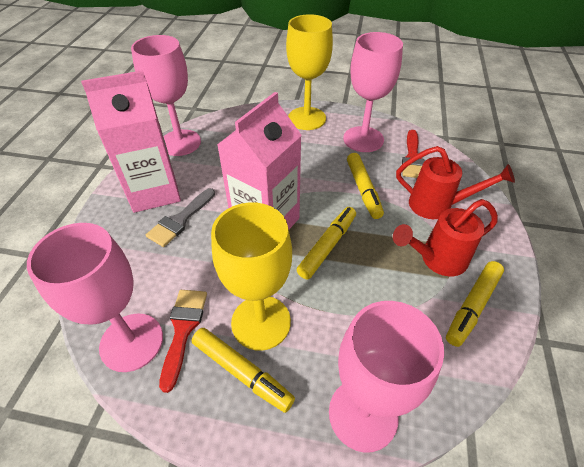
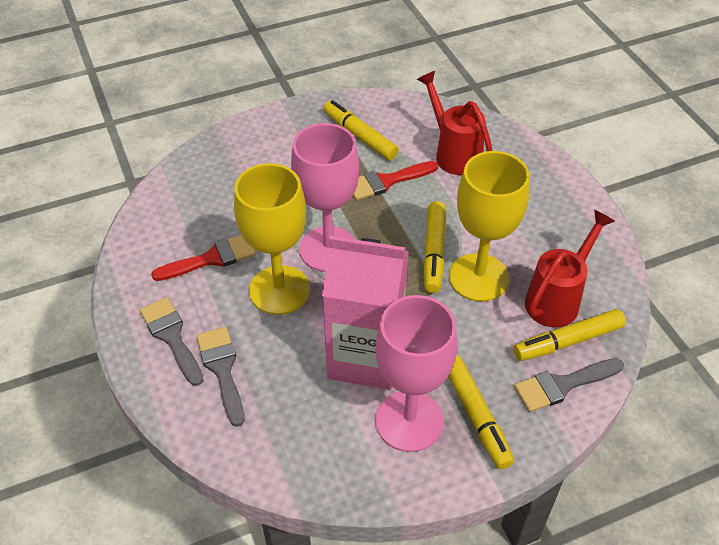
grey brush: [146,188,215,247] = 1 -> [140,297,203,386] [196,327,244,427] [514,358,624,412] = 3
pink carton: [81,70,181,213] [217,92,302,229] = 2 -> [322,236,409,390] = 1
pink goblet: [27,223,163,372] [131,35,201,156] [329,301,444,453] [343,32,403,152] = 4 -> [291,123,360,272] [375,295,457,452] = 2

